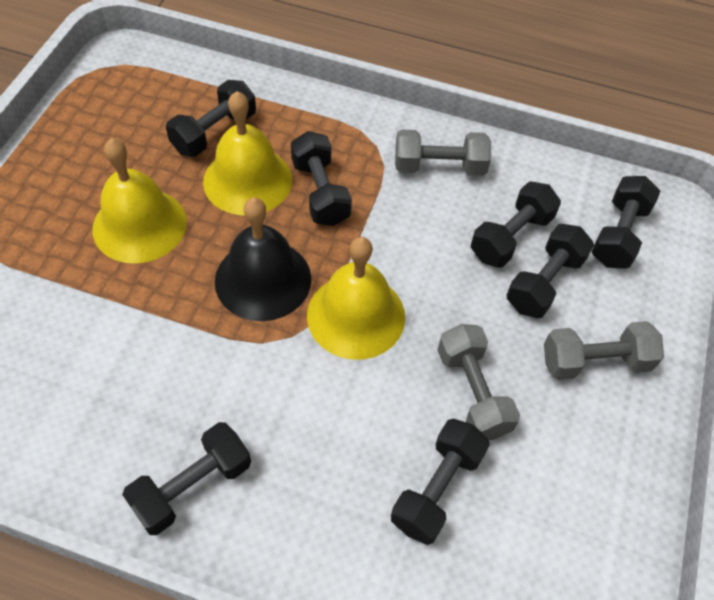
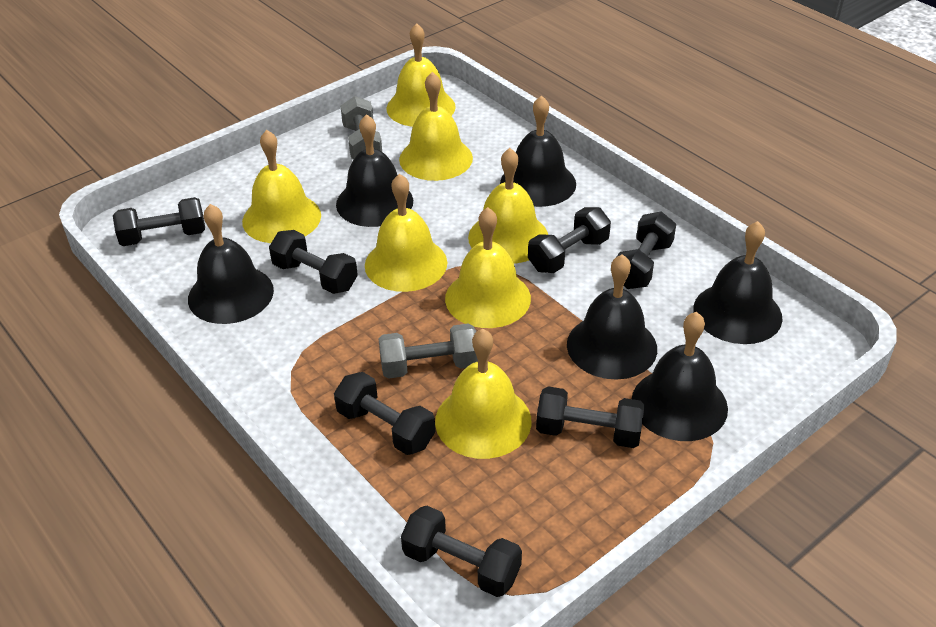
black bell: [215,197,311,321] = 1 -> [188,204,274,324] [336,114,413,227] [500,95,576,207] [567,254,657,380] [632,312,728,441] [693,221,782,344] = 6
grey dumbbell: [395,130,491,176] [438,324,520,440] [544,321,664,380] = 3 -> [341,96,382,159] [378,323,478,379] = 2
yellow bell: [93,138,187,264] [203,91,292,215] [307,237,405,360] = 3 -> [242,130,321,243] [365,174,447,292] [386,23,456,127] [399,72,473,181] [435,329,532,459] [445,207,531,328] [468,148,548,264] = 7

